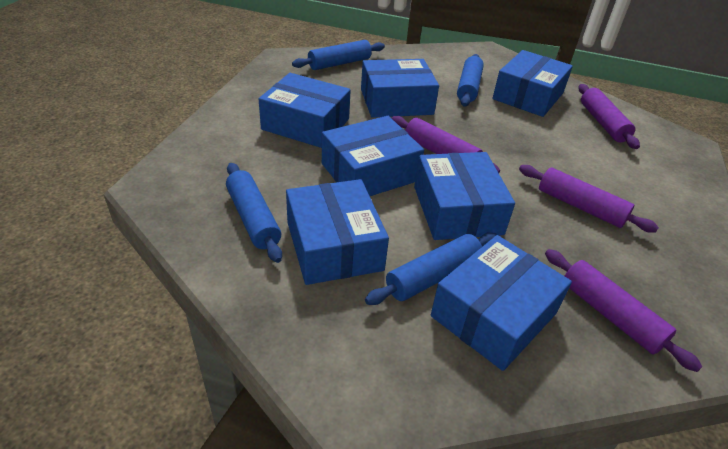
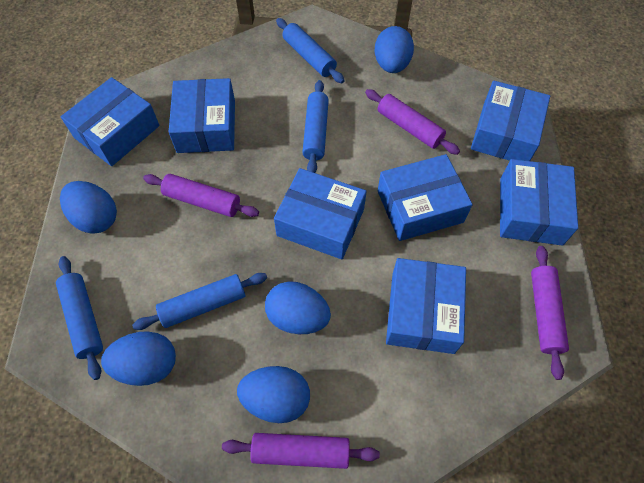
blue egg: none = 0 -> [60,181,117,234] [101,331,176,386] [237,366,310,423] [265,281,331,334] [375,26,414,73] = 5

